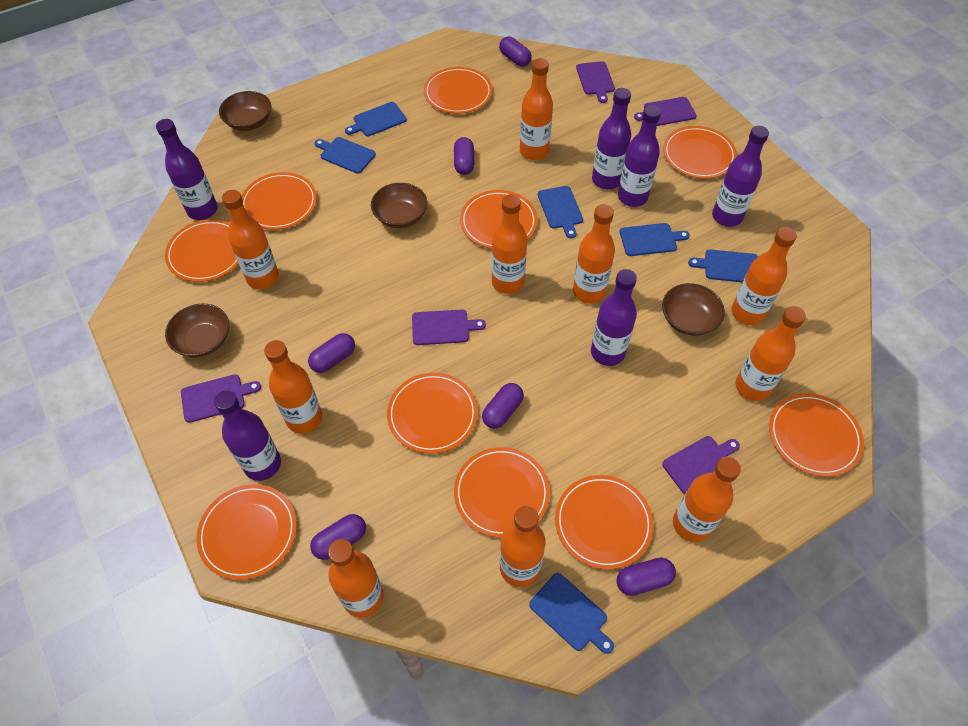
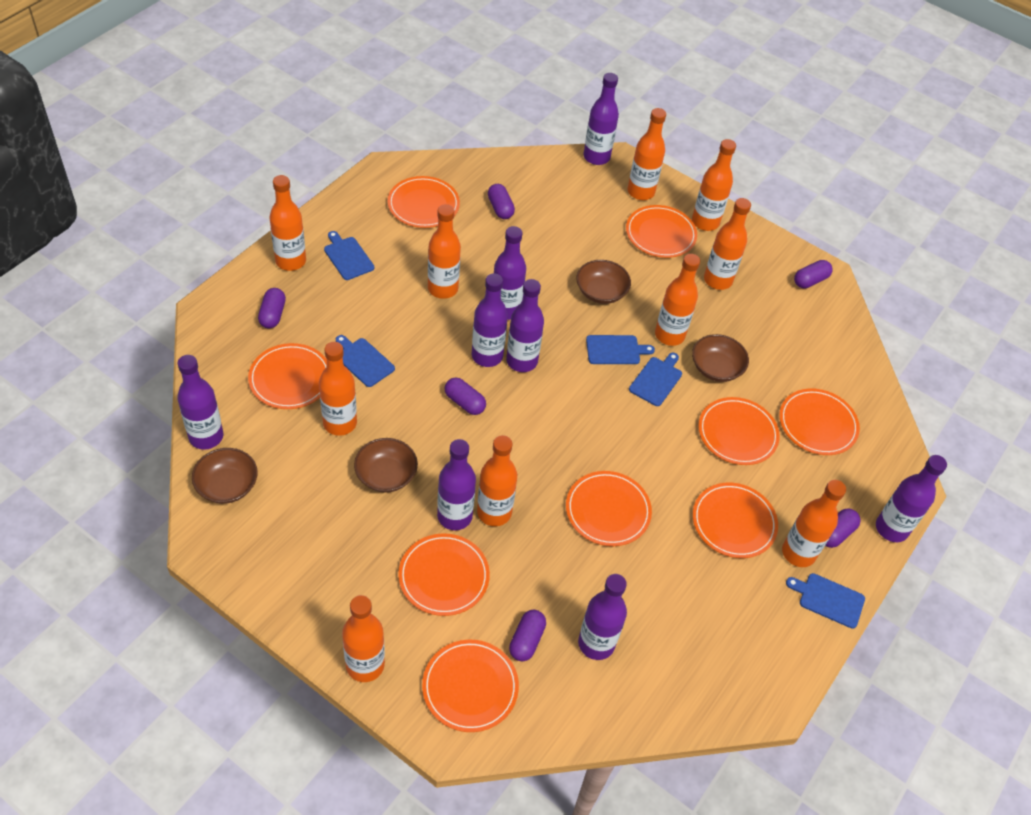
blue cutting board: [315,137,376,173] [345,102,407,136] [529,573,614,654] [538,186,583,238] [619,223,690,256] [688,249,758,282] = 6 -> [324,231,374,280] [336,335,395,387] [586,335,655,364] [629,353,682,406] [786,573,865,629] = 5
orange plate: [165,219,238,282] [196,484,297,580] [242,172,317,230] [387,373,478,454] [424,67,492,114] [454,447,550,538] [460,190,538,249] [555,475,654,569] [663,126,737,179] [769,393,864,477] = 10 -> [248,343,327,409] [388,176,460,228] [398,533,490,616] [422,640,519,732] [566,471,652,546] [626,205,697,258] [693,483,778,558] [698,397,780,465] [779,388,860,455] = 9
purple bottle: [156,119,217,220] [214,390,281,481] [591,269,637,366] [592,88,631,190] [618,105,661,207] [712,126,769,227] = 6 -> [177,355,223,450] [437,439,476,530] [472,274,508,367] [494,226,526,320] [506,279,544,372] [578,574,627,660] [583,73,619,165] [876,455,947,542] = 8
purple cutting board: [181,374,261,423] [412,309,486,345] [576,61,615,103] [634,97,697,126] [662,436,740,495] = 5 -> none = 0

